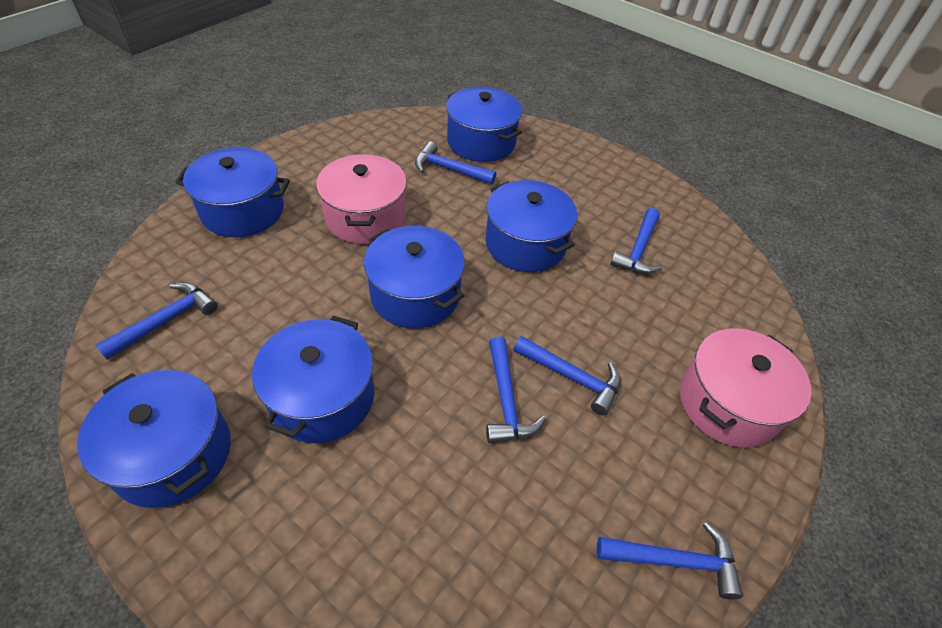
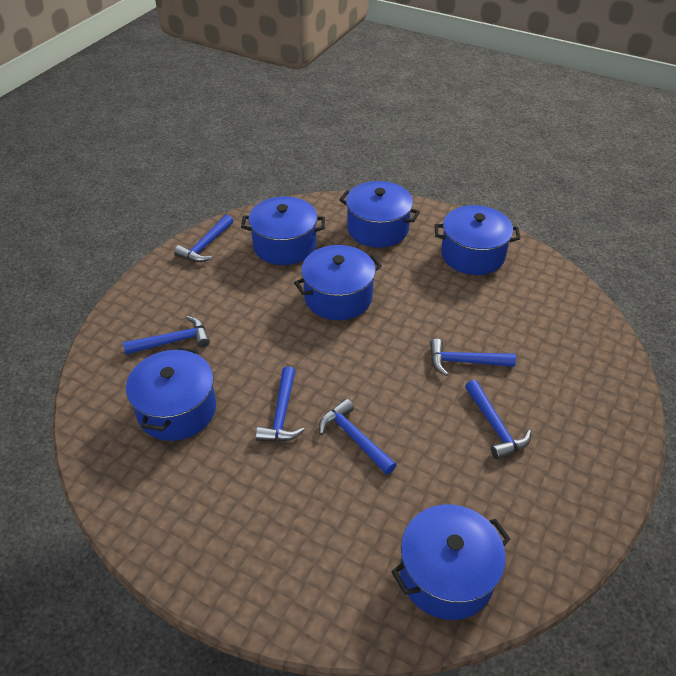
pink pot: [316,154,407,244] [680,328,811,448] = 2 -> none = 0

